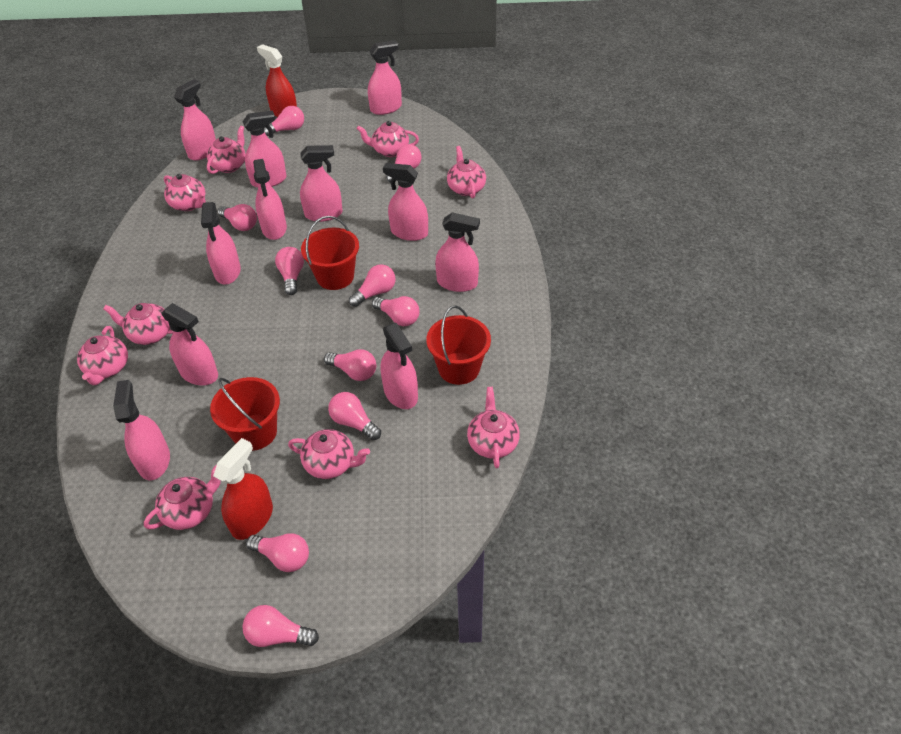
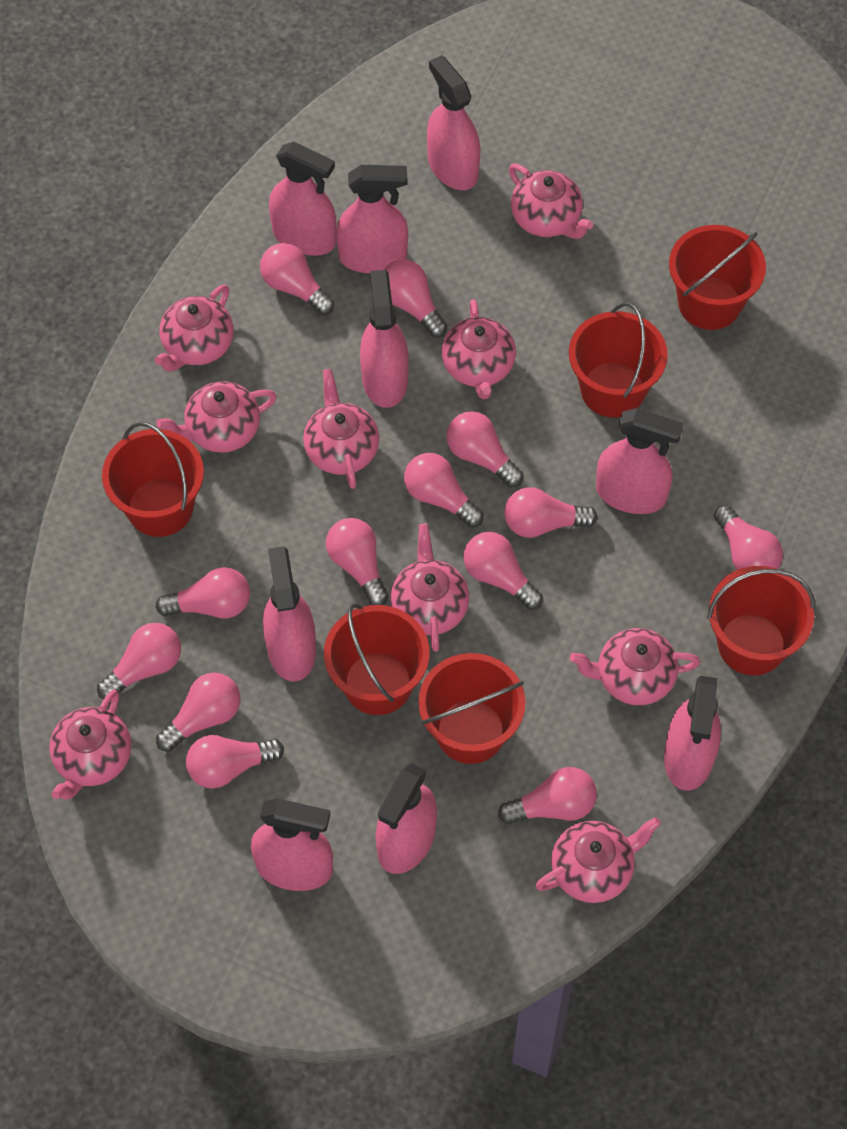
pink light bulb: [218,204,257,231] [242,605,319,647] [246,533,309,572] [264,106,304,136] [275,247,304,295] [324,349,376,381] [328,392,381,440] [349,264,396,307] [372,296,419,326] [386,144,421,183] = 10 -> [97,623,181,699] [155,567,250,619] [156,673,240,752] [186,735,284,789] [260,243,334,315] [326,518,389,605] [384,260,448,338] [404,453,484,528] [446,411,524,488] [463,532,543,610] [498,767,597,824] [504,487,598,538] [714,505,783,570] = 13
pink spray bottle: [113,380,170,480] [161,303,218,386] [174,79,216,161] [201,202,241,284] [242,111,287,187] [253,159,287,240] [300,145,343,222] [368,40,402,115] [381,323,418,409] [383,163,428,241] [435,212,480,292] = 11 -> [251,798,333,891] [263,546,316,681] [269,142,336,256] [336,165,408,273] [360,270,409,408] [376,763,437,874] [427,55,480,190] [596,408,684,514] [664,676,721,791] = 9
red bucket: [210,377,280,451] [301,216,359,290] [426,305,491,385] = 3 -> [102,422,204,537] [324,603,429,715] [418,653,526,764] [569,302,668,418] [669,225,766,330] [707,566,815,675] = 6
red spray bottle: [213,438,273,540] [257,44,297,117] = 2 -> none = 0

